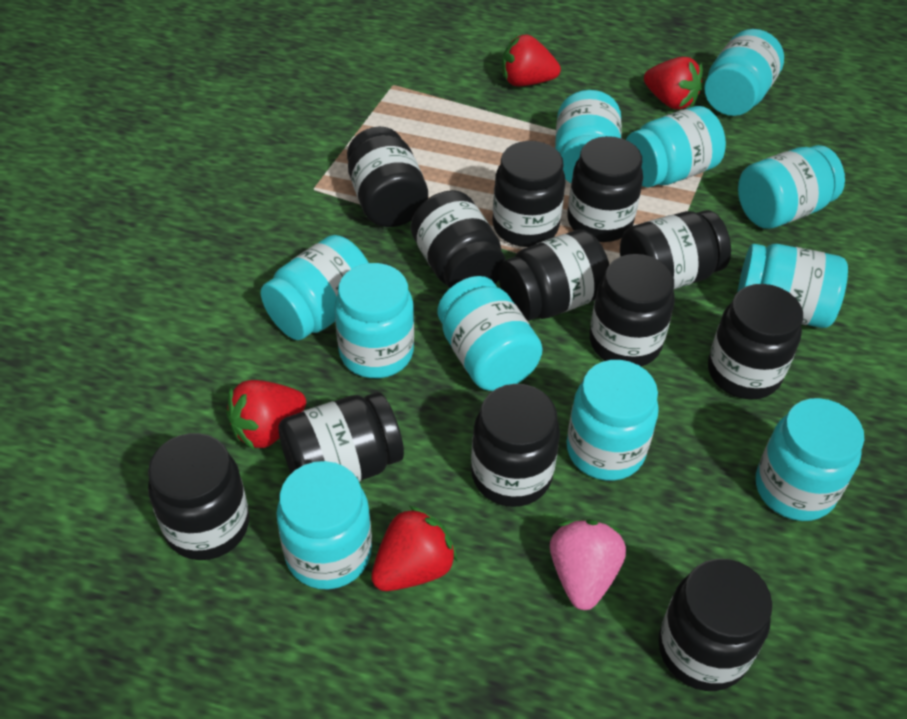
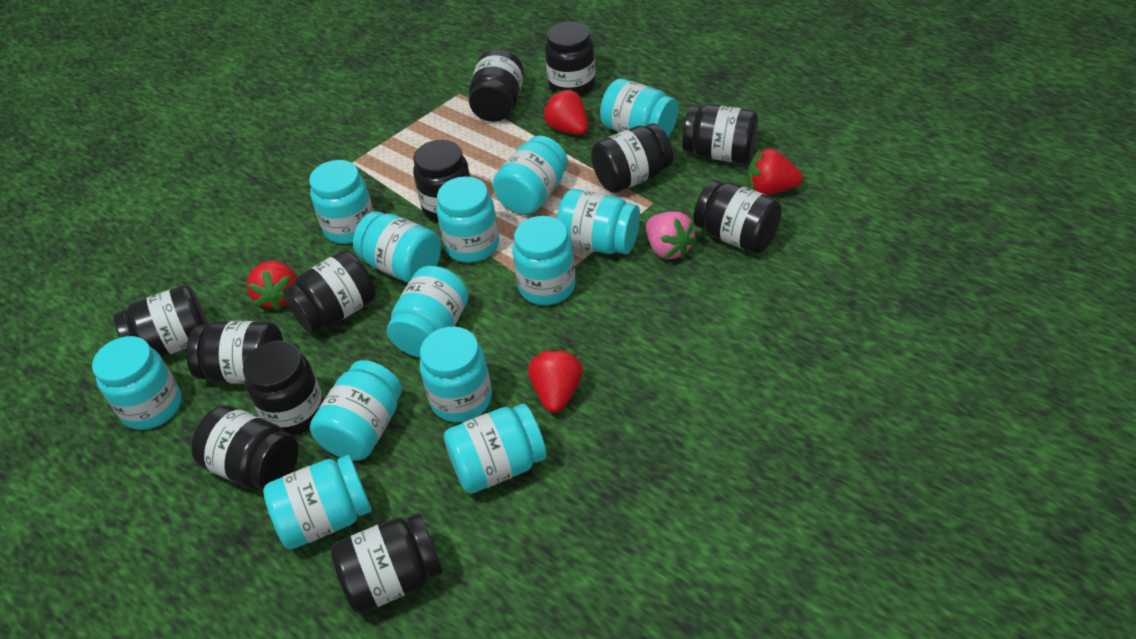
turquoise jar: [261,235,369,340] [276,461,372,590] [335,263,414,378] [437,276,543,391] [555,90,622,183] [566,360,659,481] [626,106,726,187] [704,29,784,116] [737,244,848,328] [738,145,845,229] [756,398,864,521] = 11 -> [92,336,181,430] [263,455,371,549] [309,160,374,244] [310,360,402,461] [353,211,441,283] [387,266,469,357] [419,327,492,422] [437,177,499,263] [444,404,547,494] [493,136,568,215] [512,216,576,305] [556,189,640,254] [600,78,678,137] = 13

